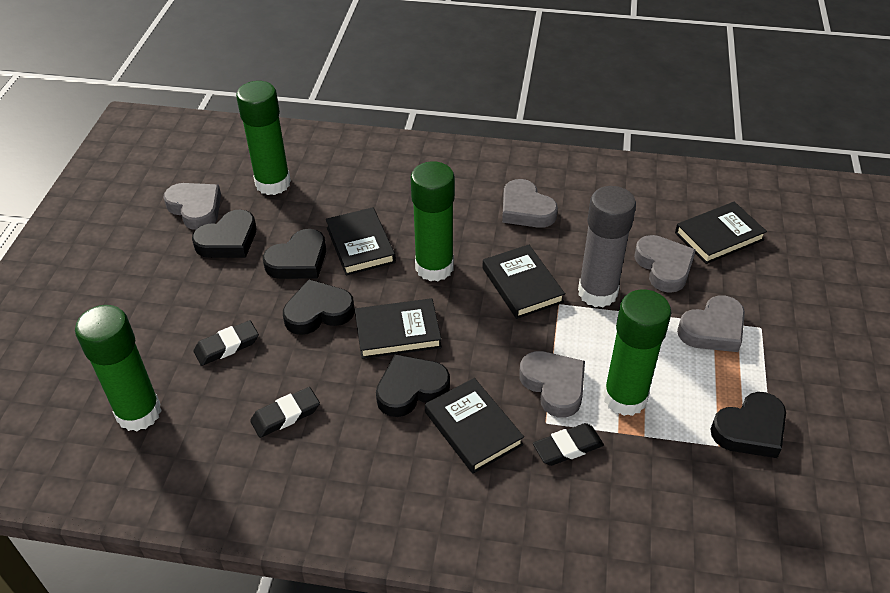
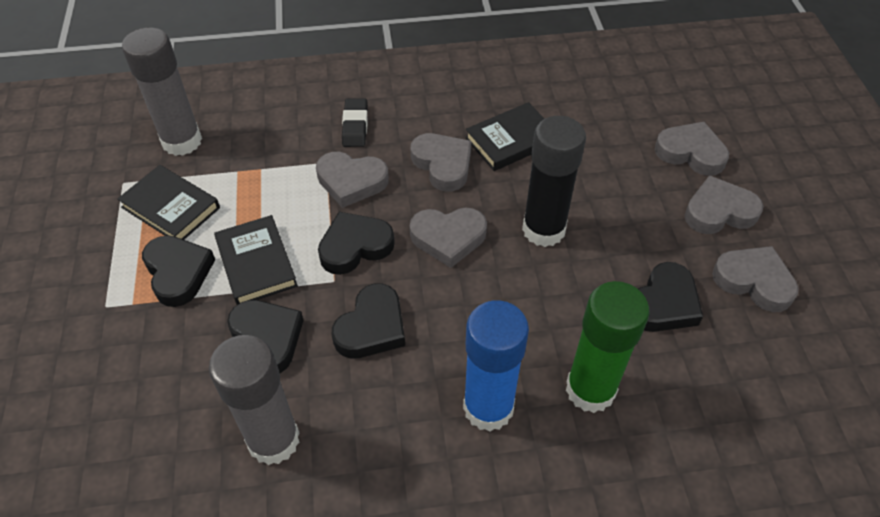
black book: [326,207,396,275] [355,298,442,359] [425,378,524,474] [482,245,565,319] [675,202,767,264] = 5 -> [117,165,220,240] [214,215,298,305] [465,102,545,171] = 3
black eraser: [193,320,259,366] [250,387,320,438] [533,423,604,466] = 3 -> [342,98,368,147] = 1
black glue stick: none = 0 -> [522,116,586,247] = 1
blue glue stick: none = 0 -> [463,300,529,432] = 1
green glue stick: [75,305,162,431] [236,81,291,195] [411,161,455,281] [603,289,671,416] = 4 -> [566,281,650,413] = 1
grey glue stick: [578,186,636,307] = 1 -> [122,27,202,156] [209,335,300,465] = 2
grey heart: [164,183,221,230] [502,179,558,228] [519,351,585,418] [634,235,696,293] [677,295,745,352] = 5 -> [316,152,389,208] [410,208,487,268] [411,133,471,192] [655,122,729,176] [684,175,764,234] [712,246,799,312] = 6

